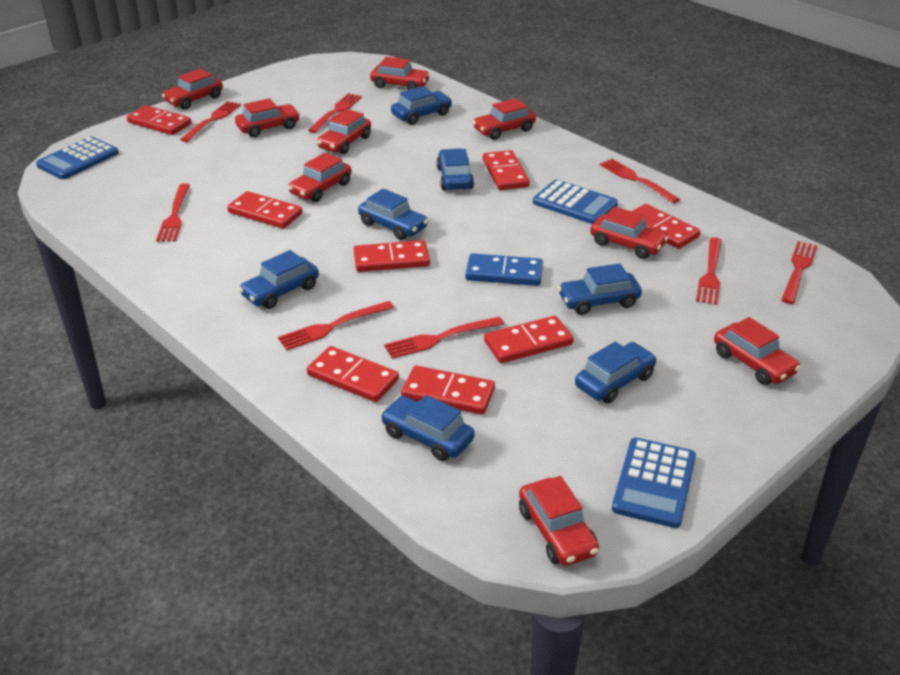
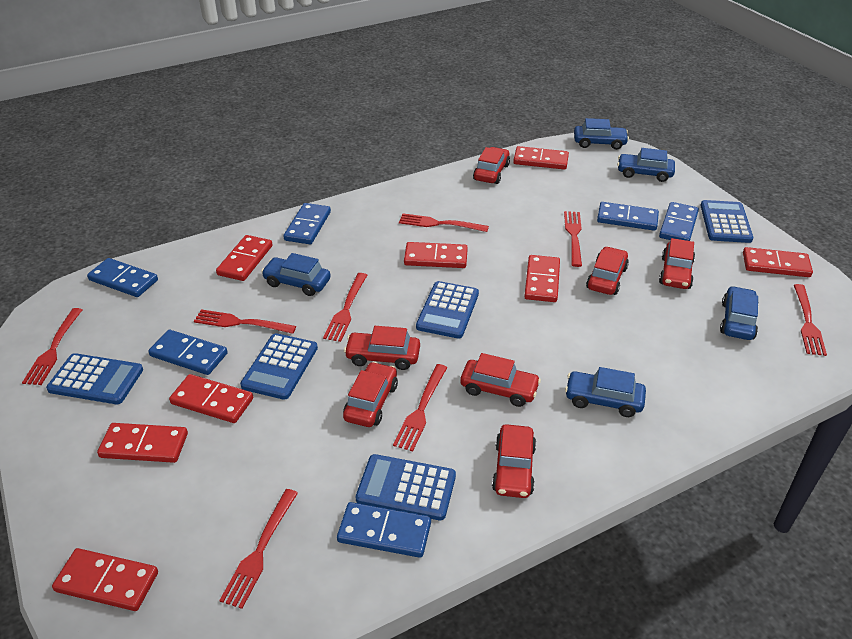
blue calculator: [36,136,119,179] [533,180,618,224] [612,438,696,528] = 3 -> [46,353,143,404] [240,333,318,400] [356,454,456,520] [416,281,479,339] [700,200,753,243] = 5
blue car: [239,250,319,309] [358,189,428,240] [381,395,475,461] [391,86,452,125] [437,149,474,190] [558,263,642,315] [575,342,657,403] = 7 -> [261,253,331,296] [565,367,646,417] [574,118,629,150] [617,148,675,182] [720,286,759,340] = 5
blue domino: [465,253,543,286] = 1 -> [87,258,158,297] [149,330,228,375] [284,203,331,244] [337,502,431,558] [597,202,659,231] [659,202,699,241] = 6
red car: [162,68,223,110] [235,98,300,137] [288,152,352,202] [317,109,371,154] [370,57,430,90] [473,98,536,140] [519,476,599,566] [590,207,668,259] [714,317,801,385] = 9 -> [343,362,398,427] [344,326,420,370] [460,353,541,407] [473,147,510,184] [492,424,536,498] [586,246,629,295] [659,238,695,289] = 7

